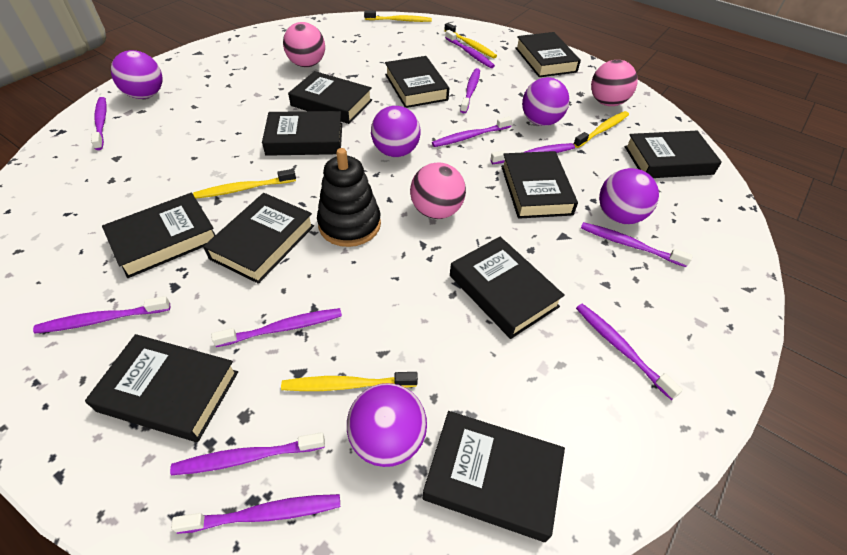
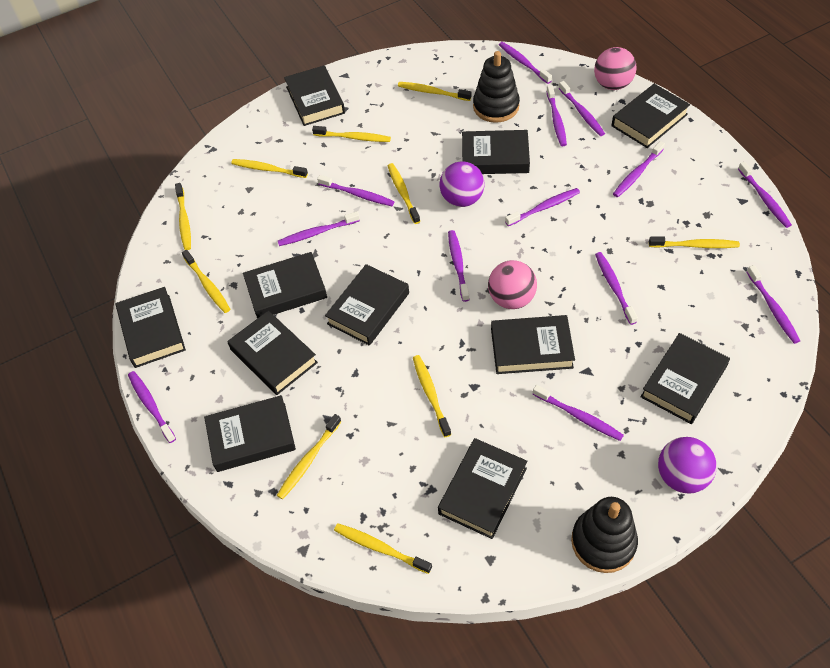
black stacking toy: [317,148,381,247] = 1 -> [473,51,520,123] [571,497,638,573] = 2
pink ball: [283,22,325,67] [410,163,466,219] [591,60,638,106] = 3 -> [488,260,537,309] [594,47,636,90] = 2
purple ball: [111,50,162,99] [347,383,427,467] [371,106,421,157] [522,77,570,126] [599,168,659,224] = 5 -> [439,162,484,207] [658,437,717,494] = 2
purple toothbrush: [33,296,170,333] [91,97,106,150] [170,432,325,475] [171,494,340,534] [211,308,342,347] [432,116,512,147] [445,30,495,68] [460,68,480,113] [490,143,575,164] [576,303,683,400] [581,222,693,267] = 11 -> [128,371,176,443] [278,211,360,246] [317,175,395,206] [448,230,470,302] [499,42,552,84] [505,188,580,226] [533,385,624,441] [546,85,567,146] [559,81,605,136] [595,252,638,325] [613,141,665,197] [738,162,792,228] [747,265,800,344] = 13
yellow toothbrush: [193,169,296,199] [281,372,418,391] [364,10,432,22] [444,23,497,58] [574,111,629,148] = 5 -> [175,183,191,250] [182,250,230,313] [231,159,308,178] [277,414,342,499] [312,126,391,142] [334,523,432,574] [388,163,420,224] [398,82,472,101] [413,355,451,437] [649,237,740,248] = 10

